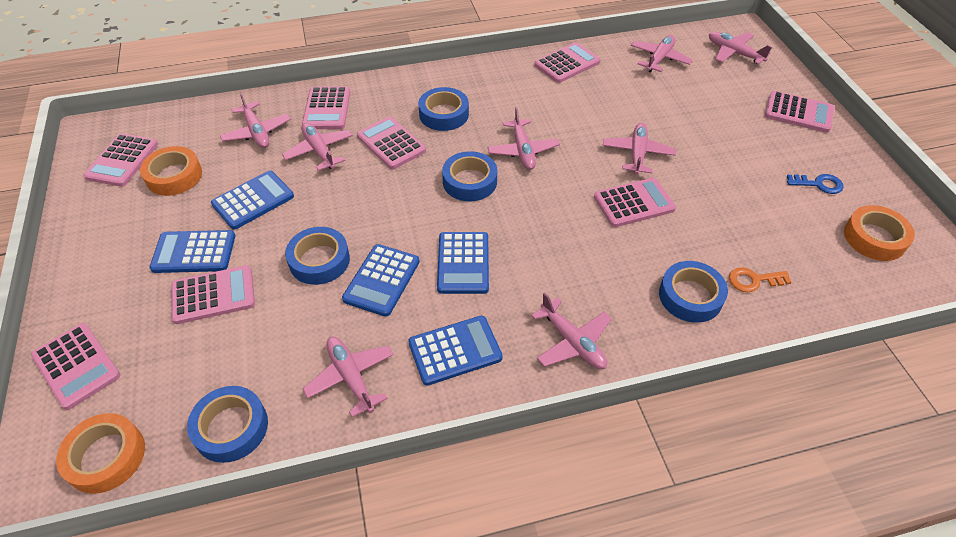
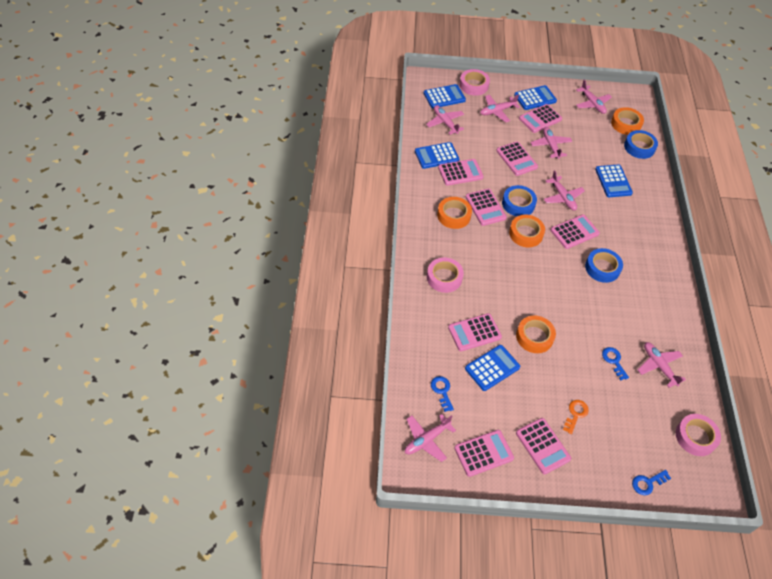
blue key: [787,174,844,194] = 1 -> [431,376,454,412] [602,347,629,380] [632,470,671,495] = 3
blue tape: [187,386,268,463] [285,227,350,285] [418,87,469,131] [442,151,497,201] [659,261,728,323] = 5 -> [502,185,537,216] [585,248,623,283] [624,130,658,159] = 3
orange tape: [56,413,145,494] [140,146,202,196] [844,205,915,261] = 3 -> [437,197,472,229] [509,215,545,247] [516,315,556,353] [611,107,644,135] = 4
pink plane: [220,92,291,148] [282,122,353,171] [303,337,394,417] [487,107,560,170] [531,293,612,369] [602,123,676,175] [631,35,693,72] [709,32,772,64] = 8 -> [405,414,456,462] [426,105,464,135] [480,95,520,122] [530,127,572,159] [544,170,585,211] [576,80,612,114] [637,342,686,388] = 7
pink tape: none = 0 -> [427,257,464,293] [459,69,490,96] [676,414,721,456] = 3

